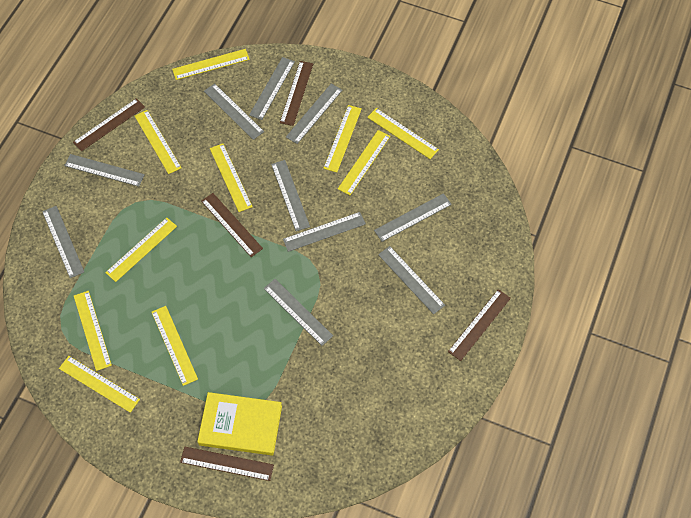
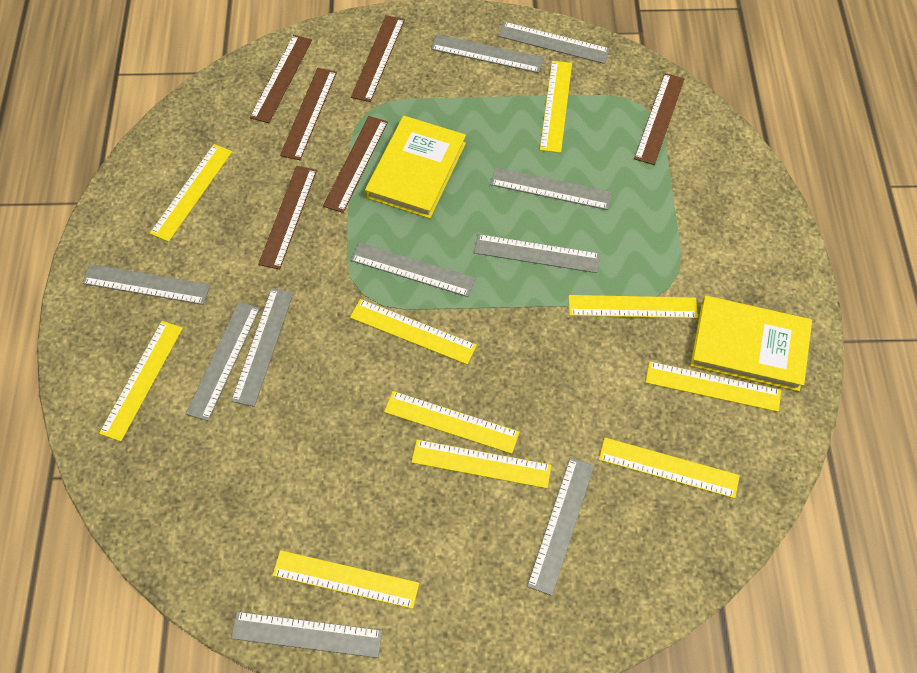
brown ruler: [73,98,145,152] [180,447,274,481] [201,193,263,257] [280,61,313,126] [448,289,511,361] = 5 -> [250,35,312,123] [258,166,317,270] [280,68,337,160] [323,116,388,213] [351,15,405,102] [634,73,685,165] = 6
yellow book: [197,392,282,456] = 1 -> [365,116,466,219] [690,296,812,392] = 2

